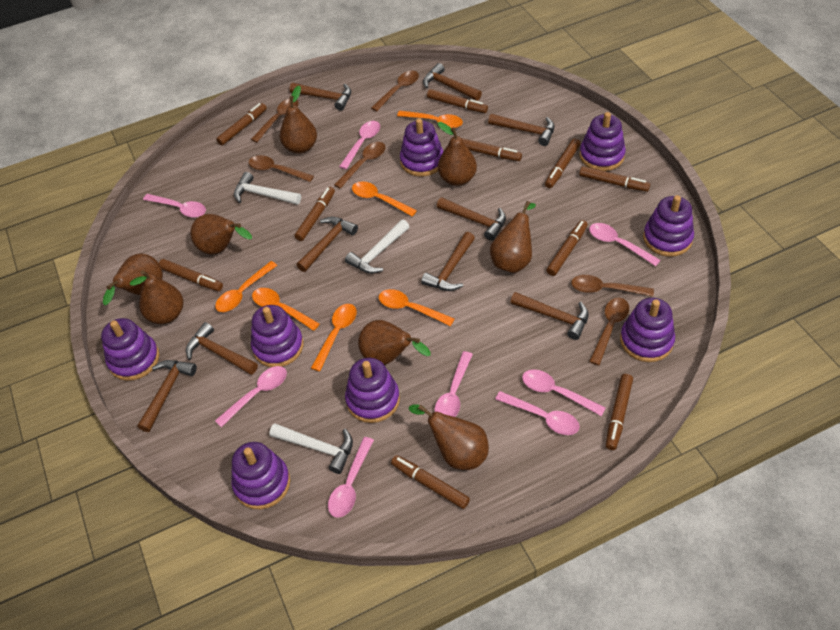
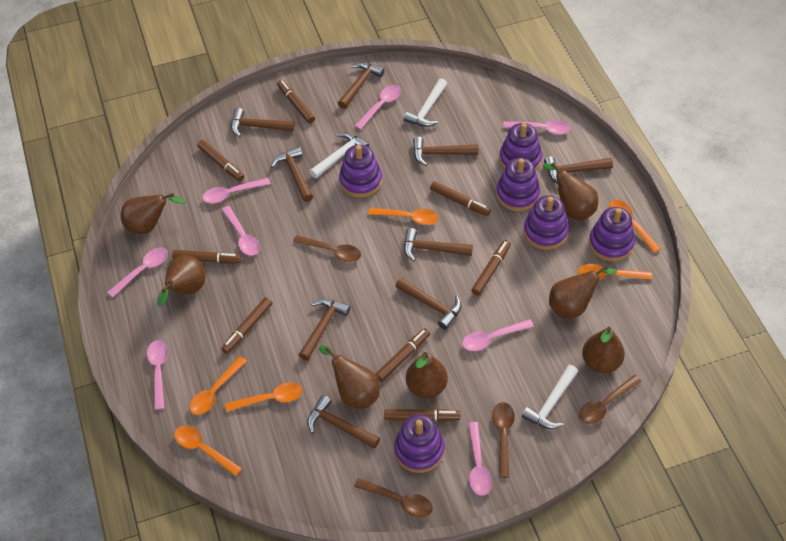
brown marker: [159,259,223,291] [216,103,267,145] [295,187,335,241] [391,455,470,509] [427,89,488,113] [462,138,522,161] [545,138,581,188] [546,220,588,276] [579,166,650,192] [606,374,633,450] = 10 -> [172,250,241,263] [197,140,244,181] [221,297,272,354] [277,80,315,123] [376,328,430,382] [384,409,460,422] [430,181,491,216] [471,240,511,296] = 8
brown pear: [103,253,163,305] [130,270,183,324] [190,214,252,255] [279,86,317,154] [358,320,431,365] [409,404,489,470] [438,122,477,186] [490,201,536,273] = 8 -> [121,193,186,234] [157,255,206,307] [319,345,380,409] [406,352,448,398] [543,163,598,220] [549,265,617,318] [582,327,625,373] = 7
brown spoon: [249,155,314,182] [251,98,299,143] [334,142,386,189] [371,71,419,111] [571,275,654,296] [589,298,629,365] = 6 -> [293,235,361,262] [354,478,433,517] [492,402,515,478] [579,375,641,424] = 4
purple stacking toy: [101,318,159,381] [231,442,290,510] [251,305,303,367] [345,358,400,423] [400,118,444,177] [580,112,626,171] [620,298,675,362] [643,195,694,257] = 8 -> [339,145,382,198] [394,414,445,473] [496,158,540,211] [499,123,542,170] [524,195,569,250] [589,207,635,261] = 6

